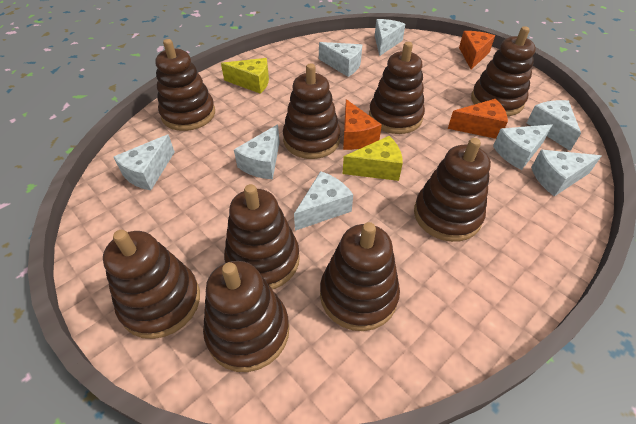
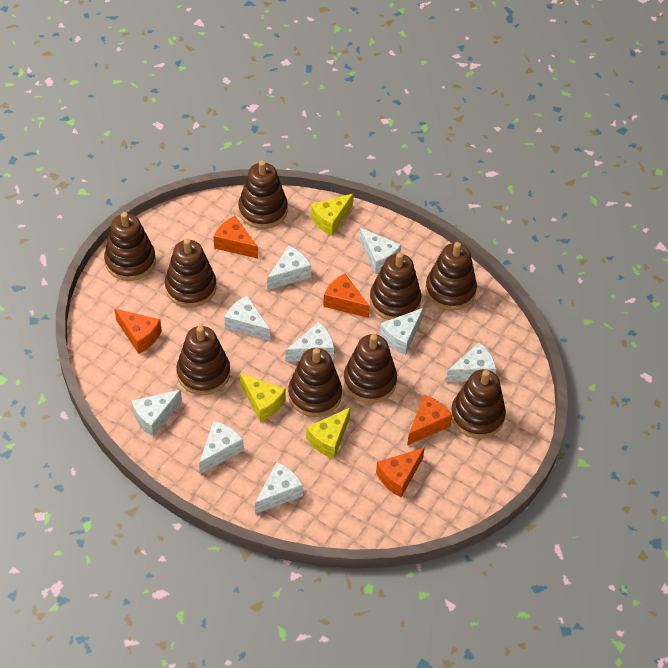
orange cheese: [343,99,382,150] [448,99,508,139] [459,31,495,69] = 3 -> [115,309,162,354] [214,216,258,259] [323,273,370,318] [376,447,425,497] [407,395,453,445] = 5
white cheese: [113,134,175,190] [234,124,280,179] [294,171,353,231] [319,42,362,77] [375,19,405,56] [493,125,553,170] [527,100,581,151] [531,150,601,196] = 8 -> [132,390,182,437] [199,421,244,474] [225,295,270,341] [255,462,303,514] [267,245,311,290] [285,322,334,362] [359,228,401,274] [380,308,424,355] [446,342,496,382] = 9
yellow cheese: [221,58,269,94] [343,136,403,181] = 2 -> [240,373,286,422] [306,407,351,459] [311,193,354,236] = 3

